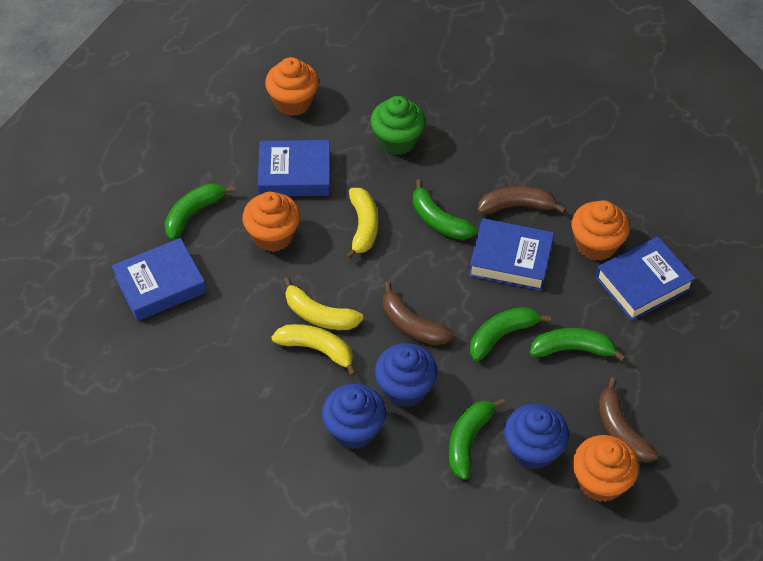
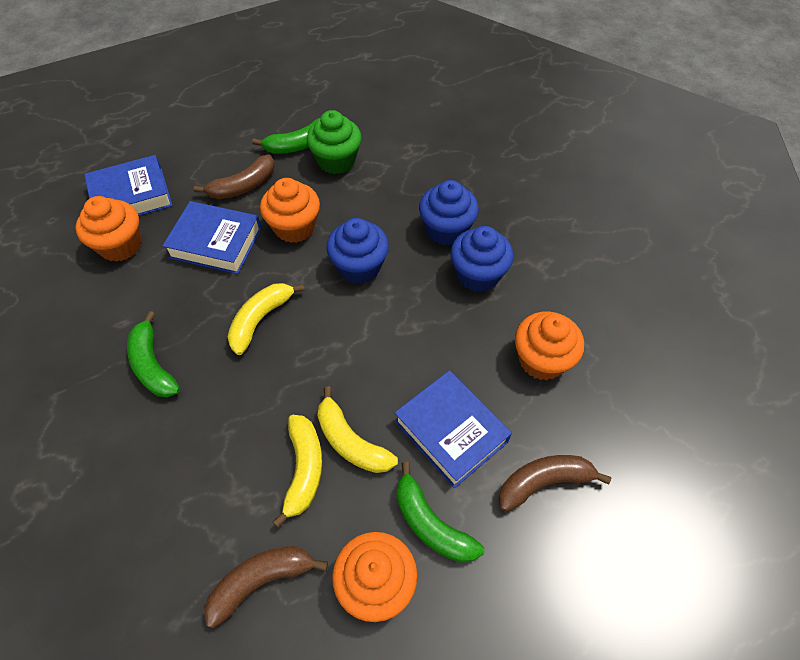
blue book: [112,238,207,321] [258,140,330,196] [469,218,554,291] [596,236,695,321] = 4 -> [84,155,173,216] [162,201,262,274] [394,370,512,488] = 3
green banana: [164,183,236,240] [413,179,477,240] [449,398,505,480] [470,307,551,361] [530,328,626,362] = 5 -> [127,311,180,397] [252,118,319,154] [397,462,484,563] = 3

